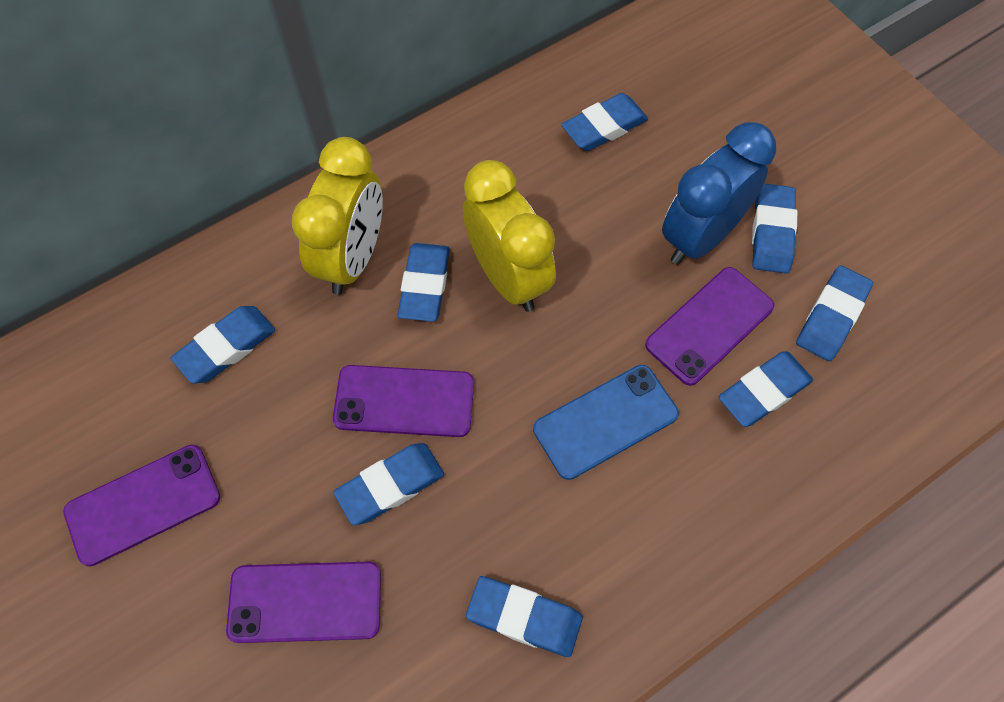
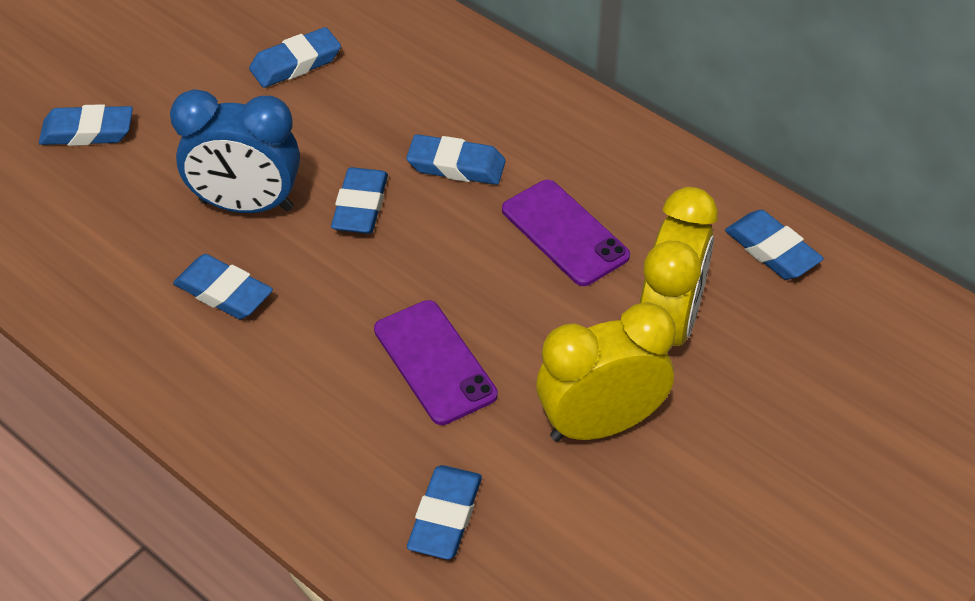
blue eraser: [171,306,276,384] [333,443,444,525] [398,243,450,322] [466,576,583,657] [561,93,648,151] [718,351,813,427] [752,183,797,274] [796,265,873,361] = 8 -> [39,104,133,146] [173,254,273,319] [249,27,341,88] [331,167,388,234] [406,134,506,185] [407,465,482,559] [725,210,824,280] = 7
blue phone: [533,365,679,480] = 1 -> none = 0
purple phone: [63,445,220,566] [226,562,381,643] [333,365,474,437] [645,267,774,386] = 4 -> [374,300,498,425] [502,180,630,286] = 2

